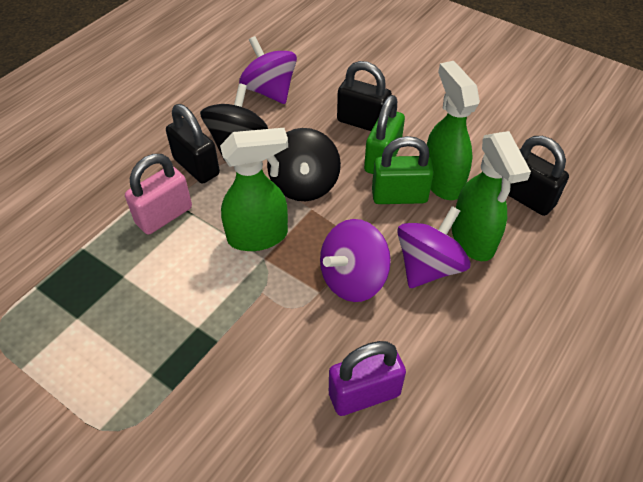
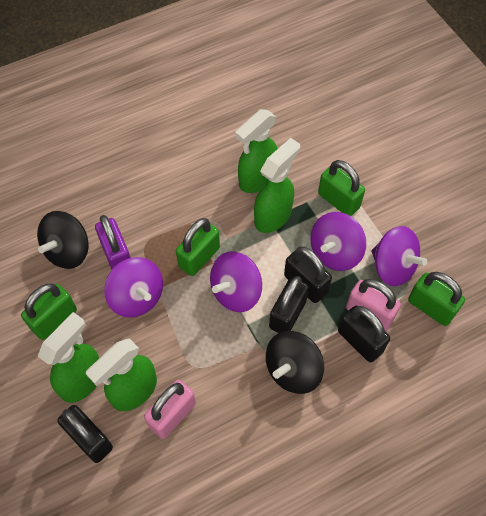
black padlock: [166,104,220,183] [337,61,392,131] [508,136,569,216] = 3 -> [57,405,113,463] [269,276,309,333] [284,247,332,303] [338,306,390,363] = 4
green padlock: [364,95,405,174] [372,136,434,204] = 2 -> [21,284,77,340] [176,218,220,276] [318,160,365,216] [408,272,465,326] = 4
green spray bottle: [220,128,288,251] [427,61,480,200] [452,131,531,261] = 3 -> [38,312,99,403] [86,339,157,411] [235,109,278,193] [254,138,300,233] = 4
pink padlock: [125,154,192,235] = 1 -> [144,380,196,439] [346,279,401,331] = 2
purple spinning top: [239,36,297,104] [320,219,391,302] [397,206,471,288] = 3 -> [105,257,163,318] [210,251,262,312] [310,212,366,271] [372,226,427,286] = 4

